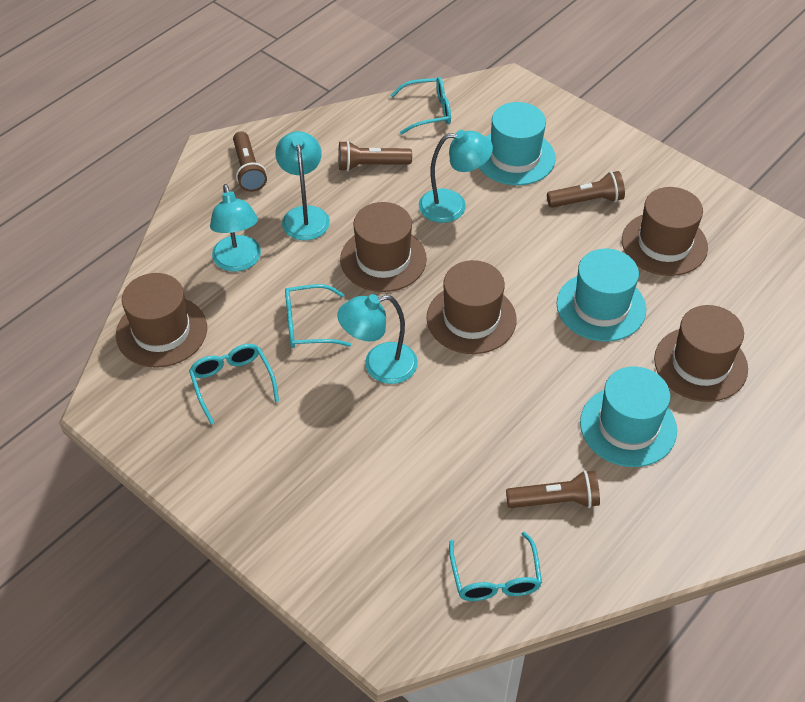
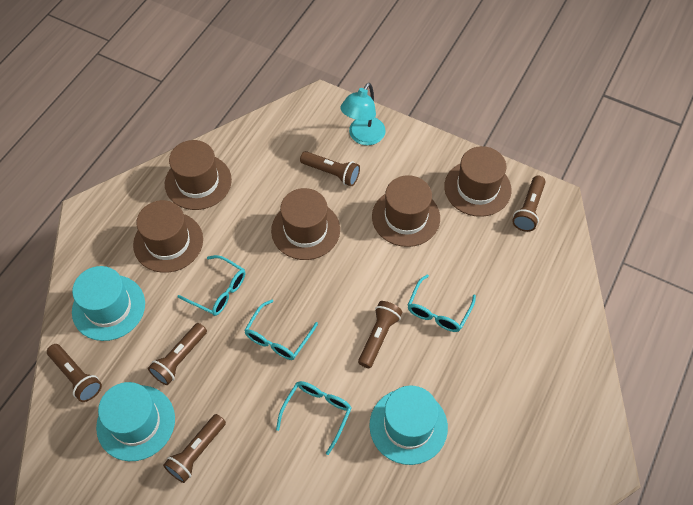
brown flashlight: [233,131,267,192] [338,141,412,171] [506,470,600,508] [547,171,625,208] = 4 -> [47,344,102,402] [148,323,207,385] [163,414,226,483] [300,151,360,186] [358,301,402,368] [512,176,546,232] = 6
turquoise lamp: [210,184,261,272] [275,131,330,240] [337,294,418,384] [419,130,493,223] = 4 -> [340,83,386,145] = 1

